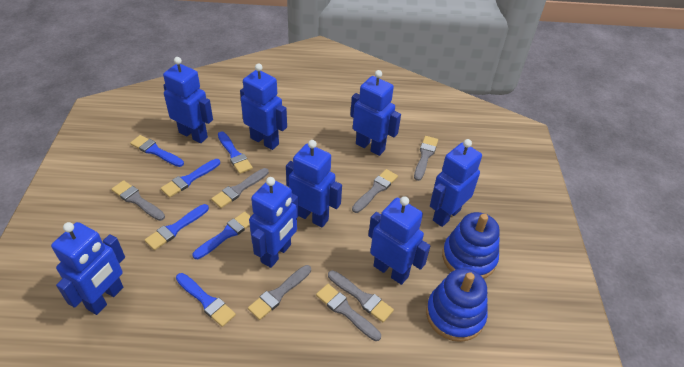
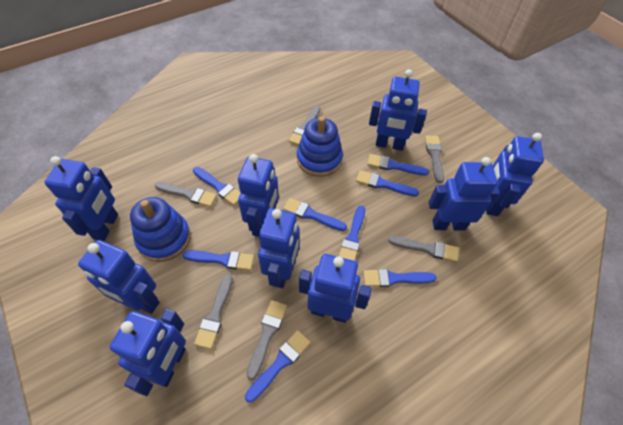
blue brush: [130,135,184,167] [145,204,209,250] [161,159,220,198] [176,273,236,327] [193,212,251,259] [218,132,253,174] = 6 -> [182,250,254,271] [193,167,240,206] [245,330,311,403] [283,198,347,231] [339,206,365,261] [356,170,419,197] [363,269,436,287] [367,154,429,175] = 8
blue robot: [51,222,125,315] [163,57,213,143] [240,63,287,150] [249,177,299,268] [286,140,342,227] [350,70,401,156] [368,196,430,285] [430,139,482,227] = 8 -> [44,156,118,241] [78,240,159,314] [110,309,186,396] [238,154,279,237] [258,208,300,288] [299,254,372,323] [369,69,427,151] [429,157,500,231] [486,133,544,216] = 9
grey brush: [111,180,165,221] [211,168,269,208] [248,265,311,320] [316,284,381,341] [328,270,394,322] [352,169,398,213] [414,136,438,181] = 7 -> [155,182,217,207] [194,274,233,349] [246,300,287,380] [289,106,320,146] [388,236,459,262] [425,136,444,183] = 6

